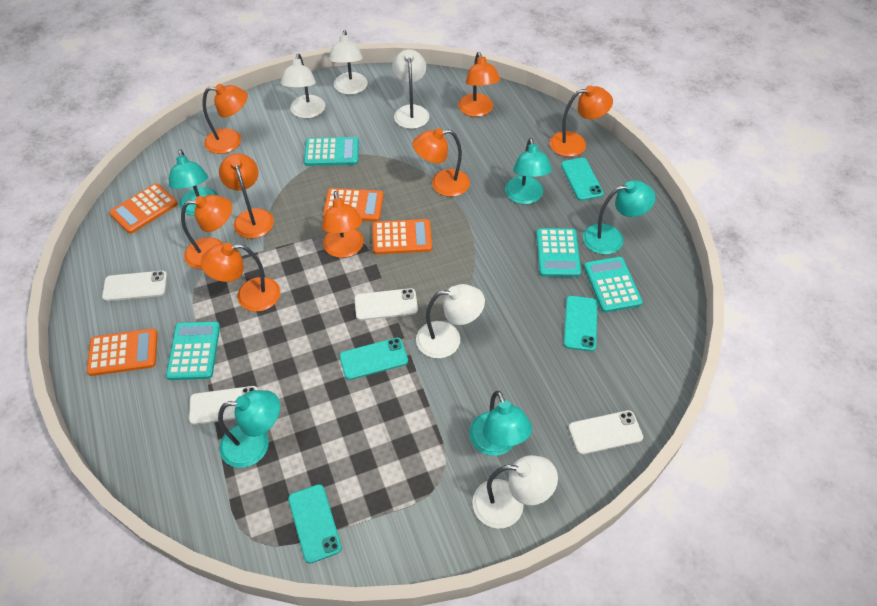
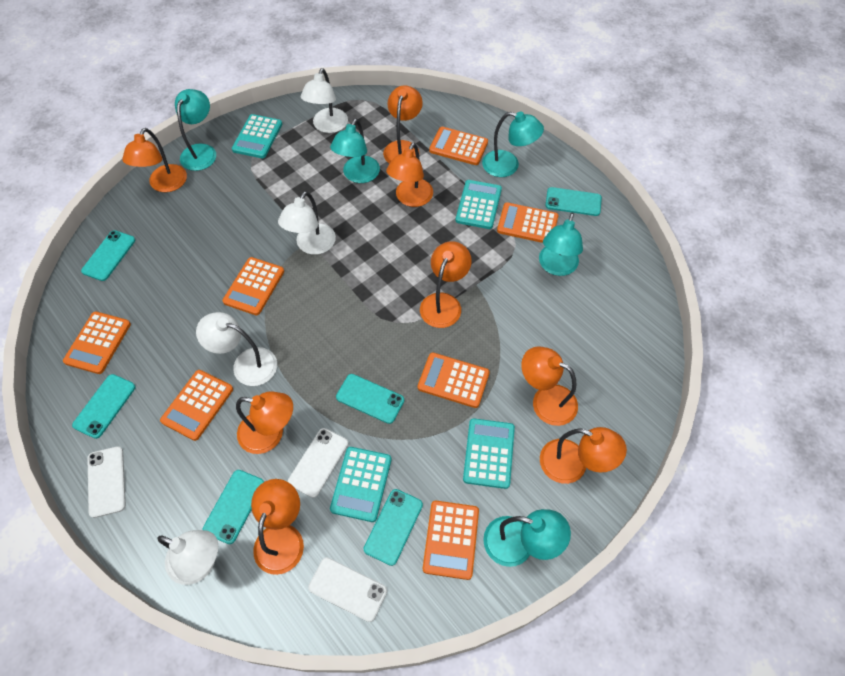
orange calculator: [87,328,158,376] [109,183,178,234] [323,188,383,222] [373,219,432,255] = 4 -> [63,311,131,374] [160,370,233,441] [223,257,284,315] [418,352,490,408] [423,501,479,580] [429,127,488,165] [497,202,558,243] = 7
turquoise phone: [288,484,342,564] [339,337,408,380] [561,158,604,201] [564,296,597,351] = 4 -> [72,374,136,439] [81,230,135,281] [203,470,264,544] [336,374,404,424] [364,489,423,566] [545,187,602,216] = 6
white lamp: [281,54,325,119] [329,30,368,95] [392,49,429,129] [416,284,485,358] [472,455,558,529] = 5 -> [157,530,218,585] [196,312,277,386] [278,191,336,255] [301,68,348,133] = 4
white phone: [102,271,167,301] [189,386,258,425] [354,288,418,321] [568,410,643,455] = 4 -> [87,446,126,518] [288,428,348,498] [308,557,387,622] = 3

